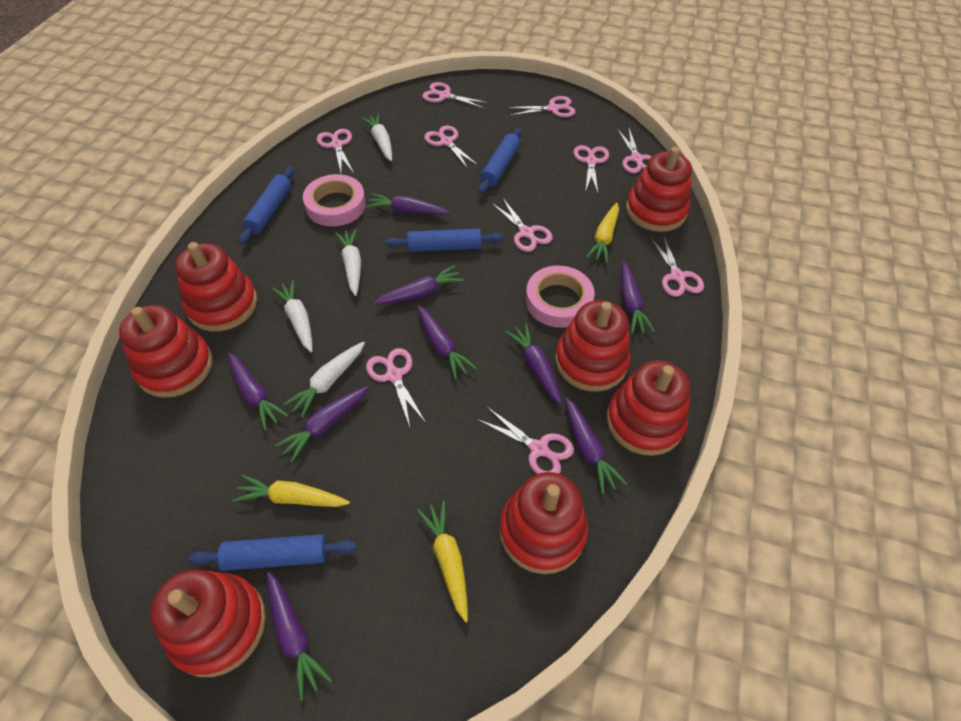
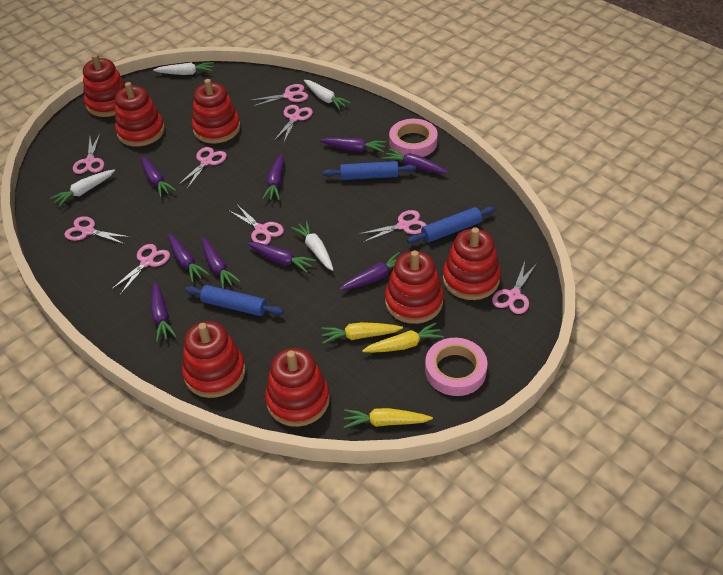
blue rolling pin: [188,534,357,571] [239,167,294,244] [385,228,503,252] [478,128,522,194] = 4 -> [185,285,283,316] [323,161,416,180] [407,206,495,244] = 3
pink scissors: [317,129,354,173] [366,348,426,427] [422,82,488,108] [424,125,478,169] [479,407,574,474] [492,198,553,252] [508,96,576,117] [573,145,609,193] [617,128,652,173] [650,235,704,297] = 10 -> [64,216,130,244] [73,134,104,174] [111,244,170,295] [178,147,227,189] [228,205,284,245] [249,84,308,107] [274,105,313,142] [359,210,426,242] [492,261,537,314] = 9

